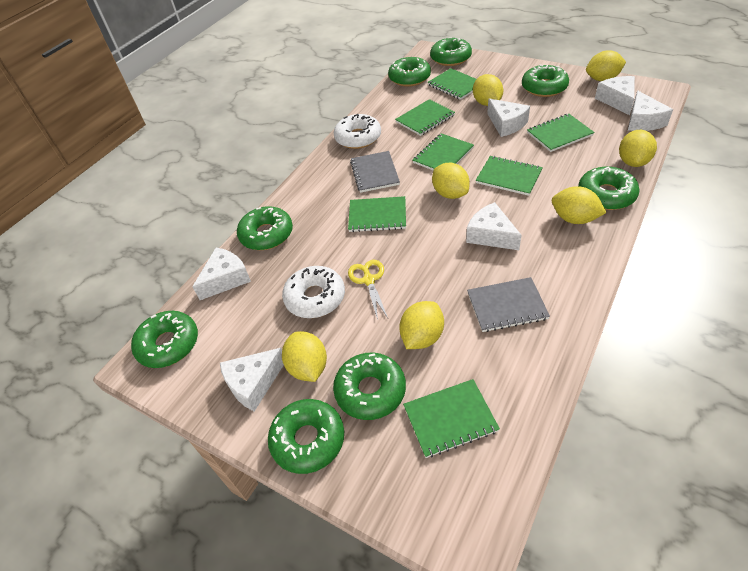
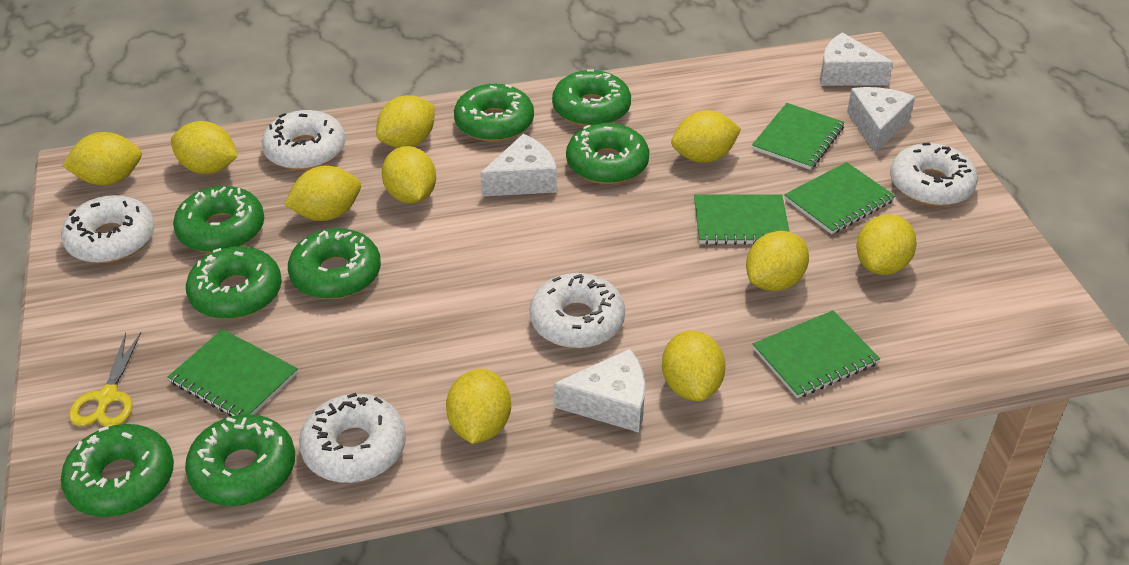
green notebook: [348,196,406,232] [395,99,455,136] [403,379,500,458] [413,133,474,170] [428,68,476,100] [476,156,543,196] [527,114,595,152] = 7 -> [168,329,298,416] [694,194,790,245] [752,103,845,170] [753,310,880,398] [784,162,895,234] = 5
grey notebook: [350,151,400,193] [467,277,550,332] = 2 -> none = 0
white cheese: [192,248,251,300] [220,348,284,412] [466,202,522,250] [487,98,530,137] [595,76,635,115] [628,90,673,131] = 6 -> [480,134,557,197] [554,349,645,432] [820,32,893,86] [847,87,915,153] = 4
white donut: [282,266,345,318] [334,114,381,149] = 2 -> [61,195,155,263] [262,110,345,170] [299,393,406,483] [530,273,625,349] [890,143,978,206] = 5
yellow lemon: [282,331,327,382] [399,301,444,349] [432,163,470,199] [473,74,503,106] [552,186,606,224] [586,50,626,81] [619,130,657,167] = 7 -> [62,132,142,185] [171,121,238,174] [284,166,361,221] [376,95,435,148] [382,146,436,204] [446,369,511,444] [662,330,726,401] [671,110,741,163] [746,231,809,291] [857,214,917,275] = 10

